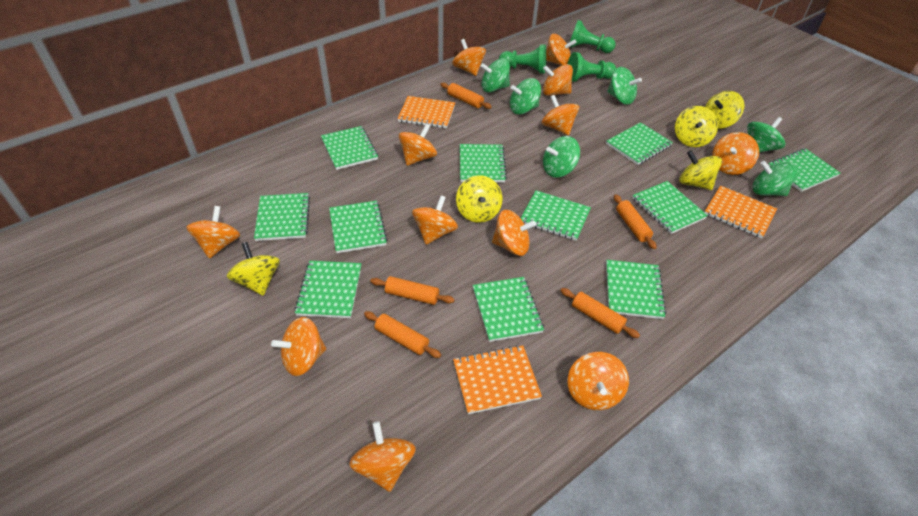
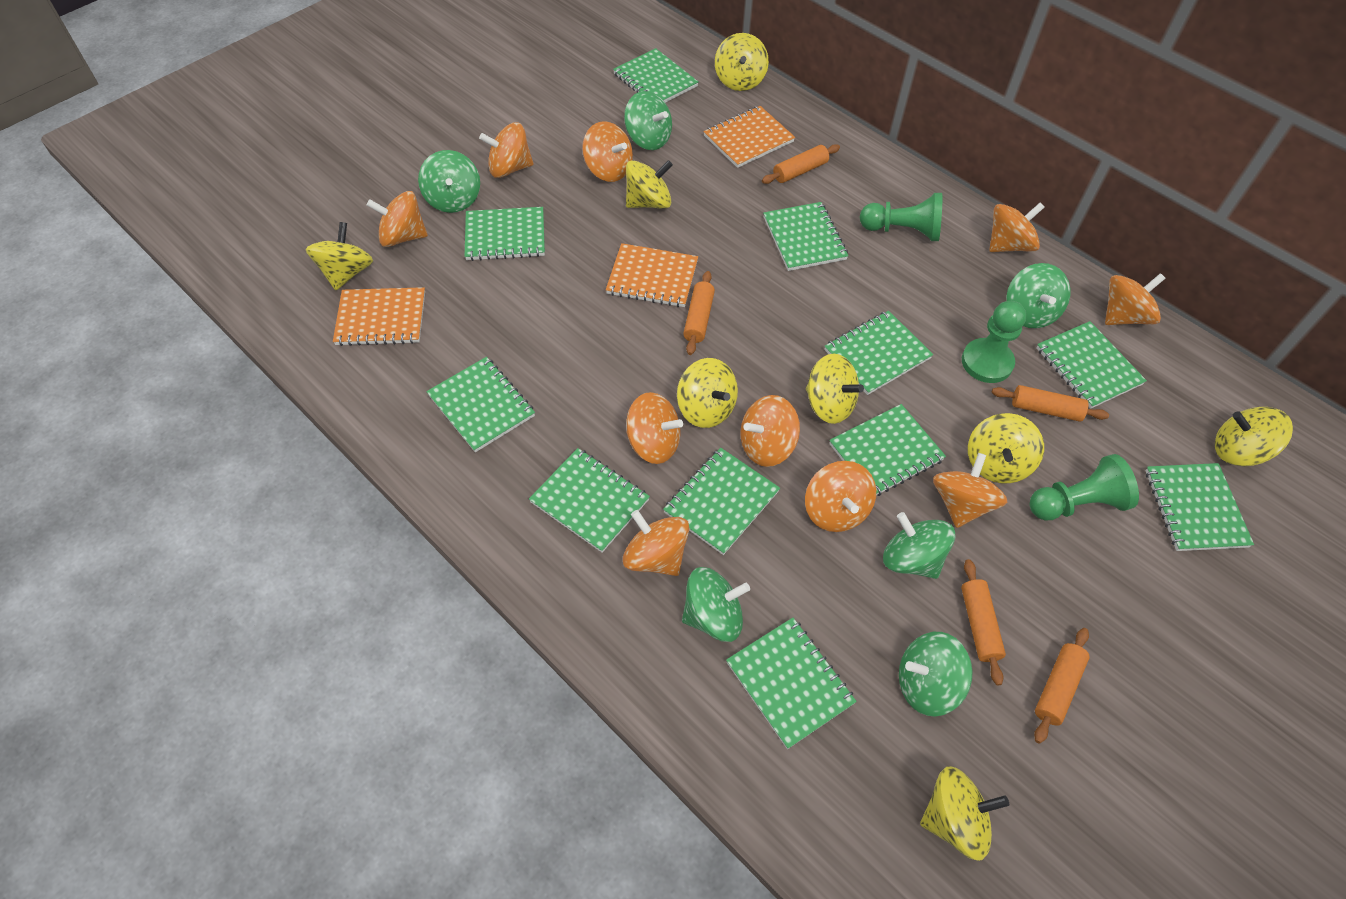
orange spinning top: [186,206,240,259] [271,317,326,376] [349,421,416,492] [399,124,437,166] [412,195,458,245] [452,39,486,76] [492,210,536,256] [542,95,579,135] [543,64,573,96] [546,34,576,66] [568,352,629,410] [712,132,759,175] = 12 -> [367,191,428,247] [479,122,533,178] [582,121,633,182] [623,510,690,576] [626,392,683,464] [740,395,800,467] [805,461,876,532] [933,453,1007,528] [989,203,1045,252] [1105,273,1165,325] = 10
yellow spinning top: [227,242,280,296] [456,175,503,223] [675,106,718,147] [679,150,722,190] [705,91,744,129] = 5 -> [306,222,373,290] [626,160,673,209] [677,358,738,428] [715,33,769,91] [806,354,864,424] [920,766,1009,861] [968,413,1044,483] [1215,407,1293,466] = 8

